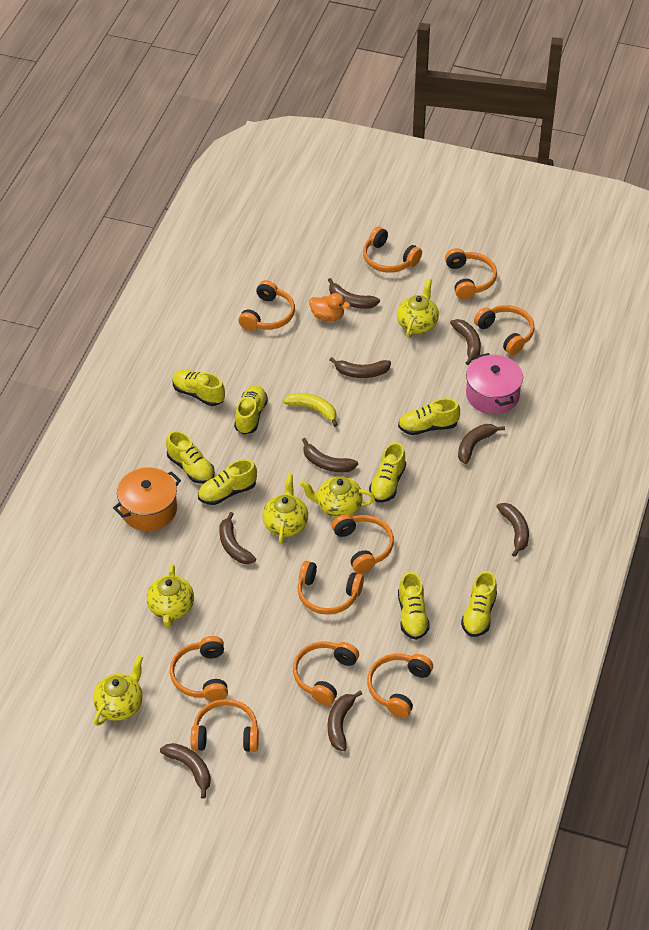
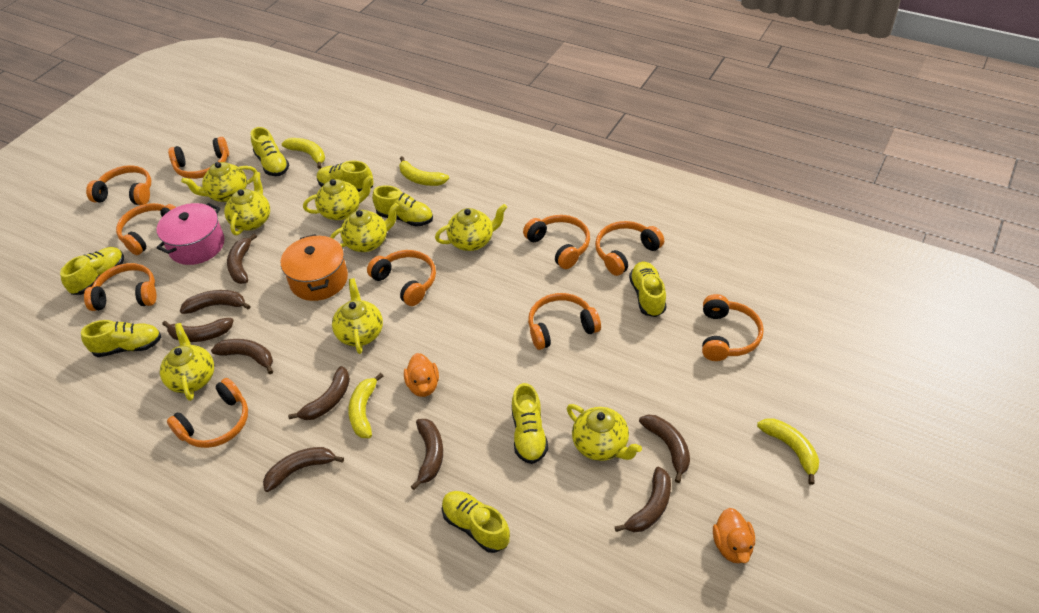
orange duck: [309,293,350,321] = 1 -> [404,353,439,397] [713,508,755,563] = 2
yellow banana: [283,393,338,427] = 1 -> [282,138,325,169] [348,373,383,438] [399,156,449,186] [757,418,819,485] = 4
yellow teapot: [93,655,143,726] [147,564,194,627] [263,474,308,544] [300,476,375,518] [397,279,439,338] = 5 -> [160,323,214,401] [181,162,257,202] [224,172,270,235] [303,175,373,220] [330,203,399,252] [332,278,383,354] [435,204,507,251] [567,404,642,461] = 8

